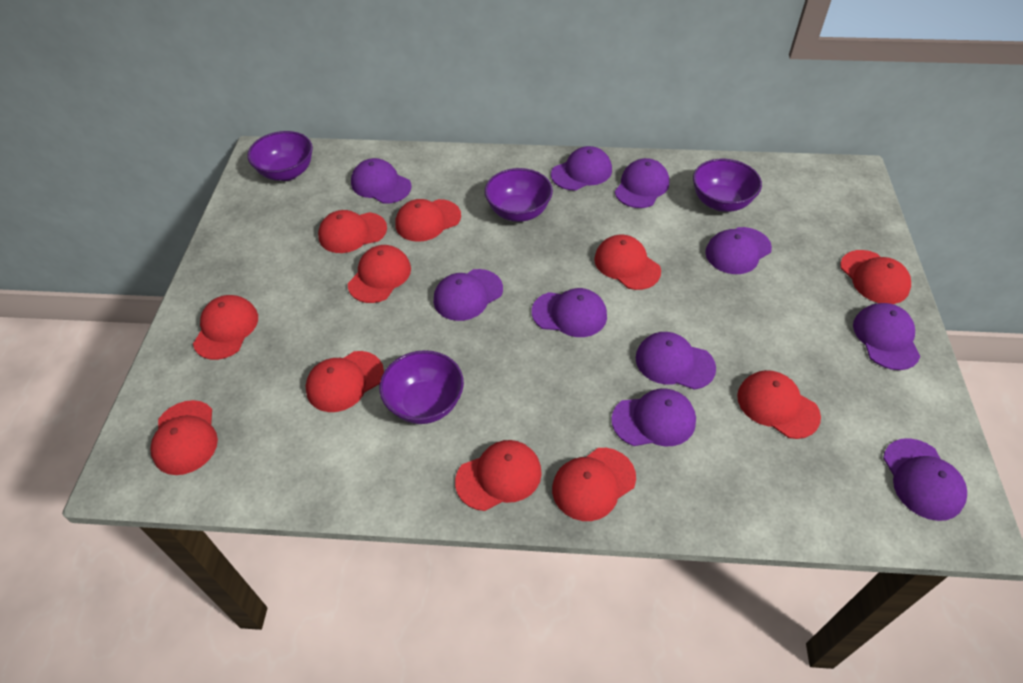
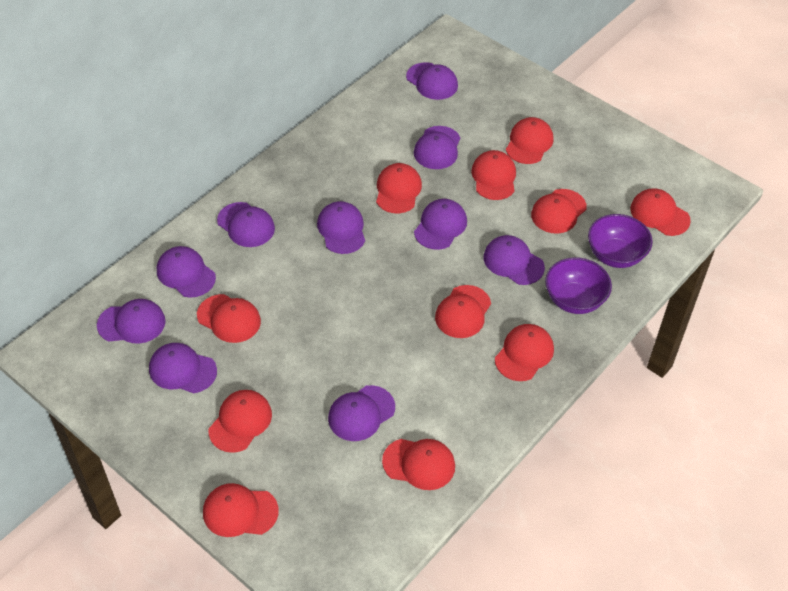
purple bowl: [247,131,313,181] [379,350,464,424] [485,168,553,222] [693,159,762,212] = 4 -> [545,257,612,314] [588,214,653,268] = 2

